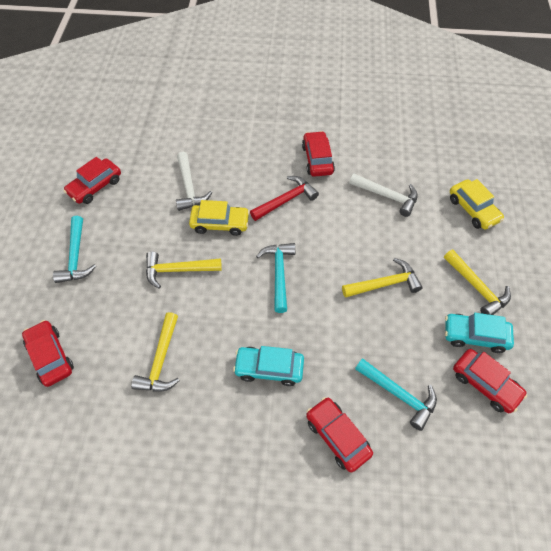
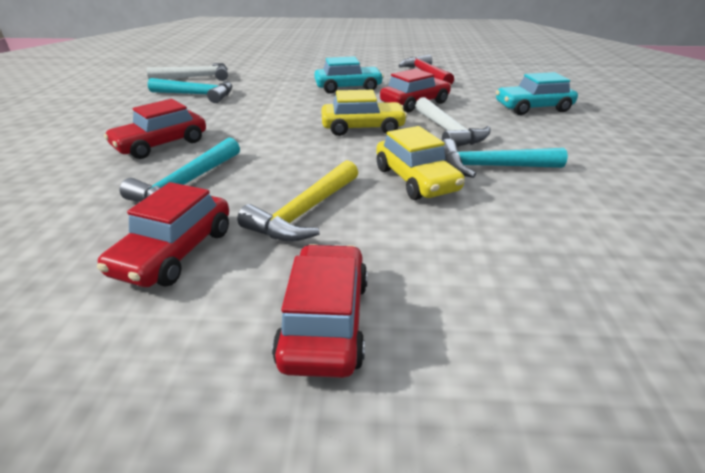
red car: [22,320,74,387] [63,157,121,204] [302,131,335,177] [306,397,373,473] [453,349,527,413] = 5 -> [97,182,229,287] [104,99,206,159] [272,244,368,378] [380,69,451,112] = 4
yellow hammer: [131,312,180,392] [146,251,222,289] [342,258,423,298] [444,249,511,315] = 4 -> [237,160,358,241] = 1

